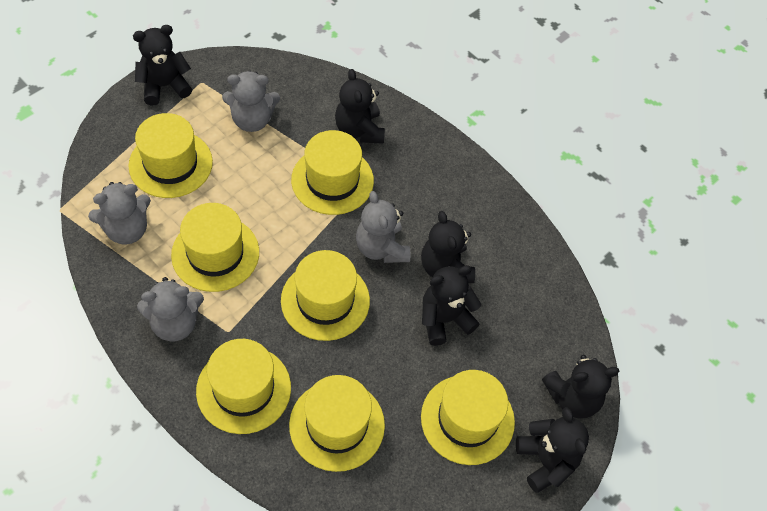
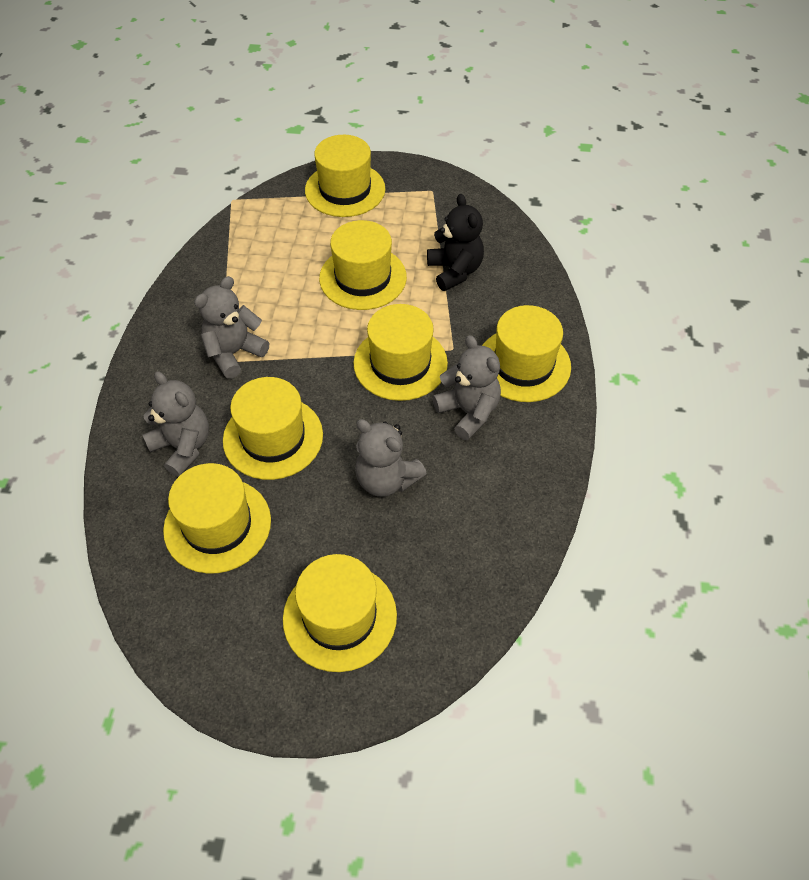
black teddy bear: [133,25,192,105] [335,69,385,144] [421,211,475,283] [422,265,481,346] [516,407,589,493] [542,355,619,418] = 6 -> [427,194,484,291] = 1

